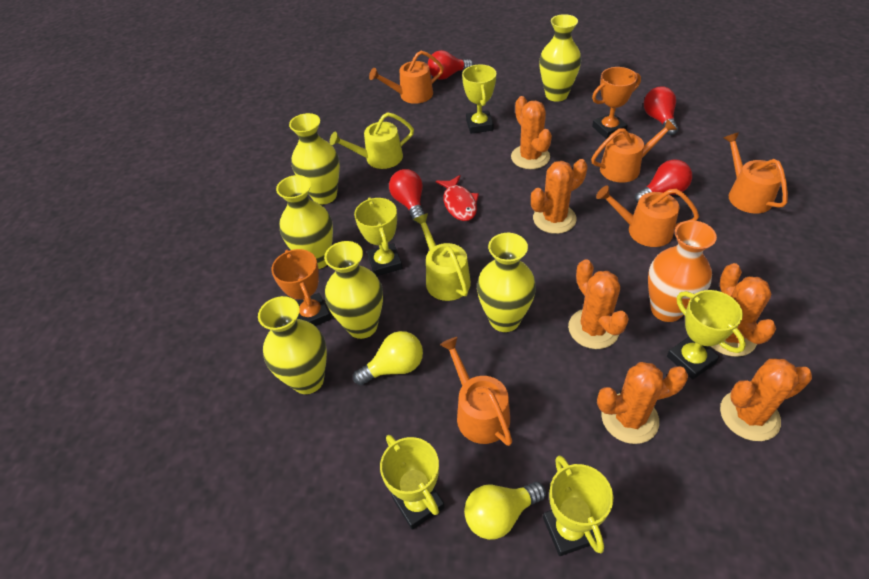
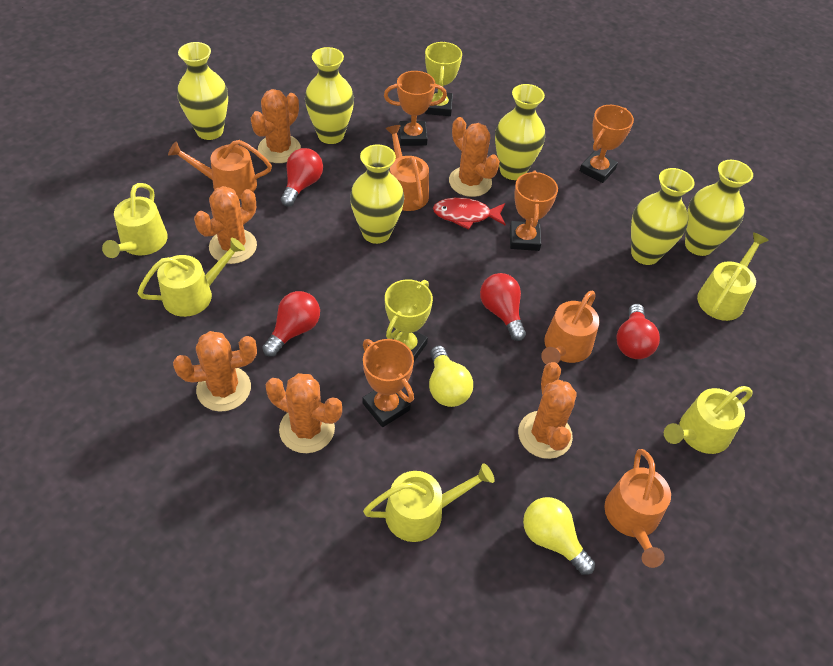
orange trophy: [271,249,331,326] [592,67,641,139] = 2 -> [363,339,414,427] [384,71,447,146] [510,170,558,251] [580,105,634,183] = 4
orange vase: [648,220,717,322] = 1 -> none = 0
orange watering can: [369,51,444,104] [440,337,512,446] [591,119,677,183] [596,186,699,247] [724,132,788,214] = 5 -> [168,140,272,199] [385,125,429,211] [541,291,599,365] [604,449,671,568] = 4
yellow trophy: [354,198,403,276] [380,435,445,530] [462,65,496,134] [543,455,613,556] [667,290,746,379] = 5 -> [385,279,433,361] [425,42,462,116] = 2
yellow watering can: [330,112,414,169] [413,213,471,301] = 2 -> [102,183,168,258] [137,238,245,317] [363,463,494,542] [664,386,753,454] [697,232,769,321] = 5

